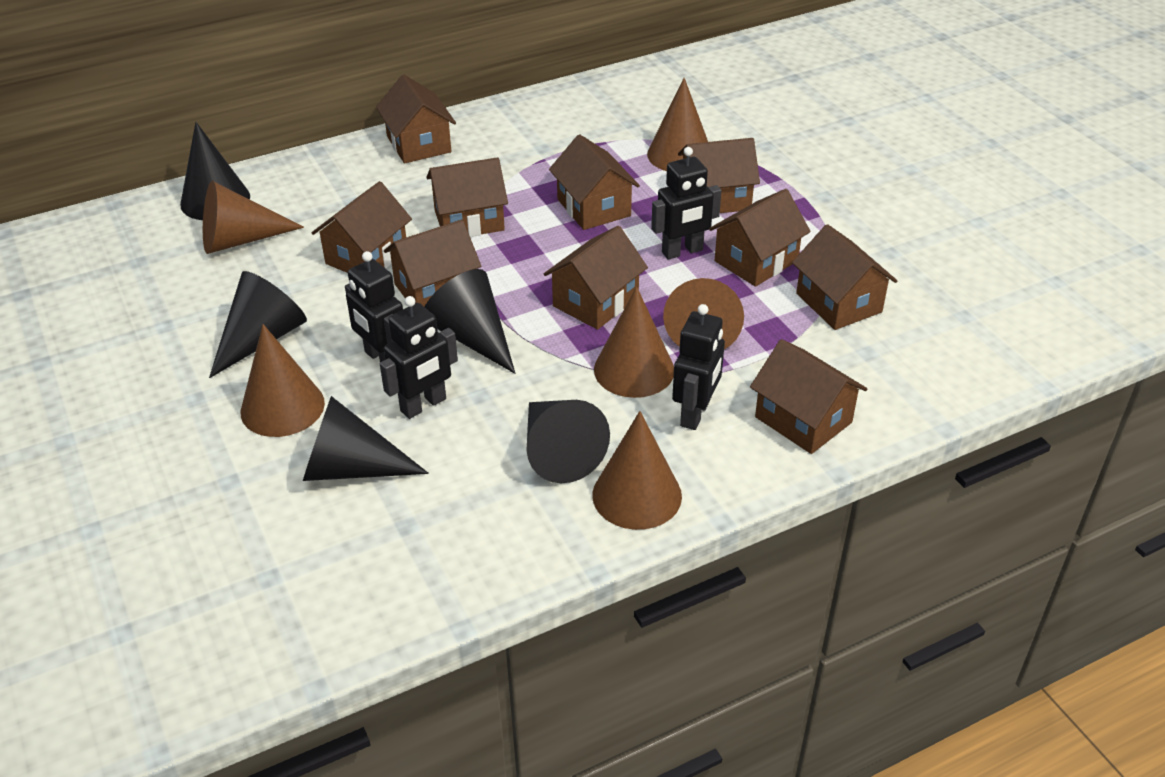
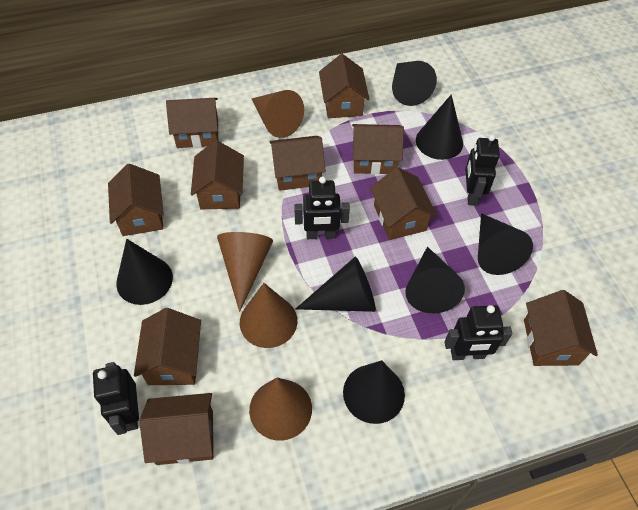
black cone: [180,122,250,220] [209,271,307,378] [303,396,429,481] [425,269,515,374] [526,400,610,483] = 5 -> [116,239,173,305] [296,257,376,312] [343,360,405,424] [392,61,437,106] [405,247,465,313] [416,94,463,160] [478,213,533,275] = 7
brown cone: [203,181,304,254] [241,324,325,437] [592,411,682,530] [594,287,674,398] [647,78,708,171] [663,278,744,349] = 6 -> [217,232,273,312] [240,283,297,348] [249,378,312,440] [251,90,304,138] = 4

